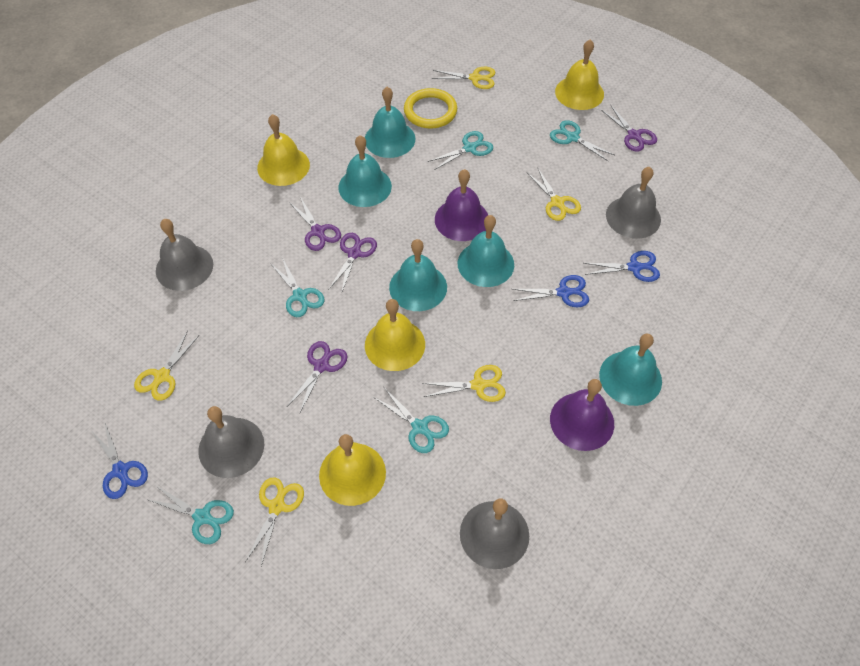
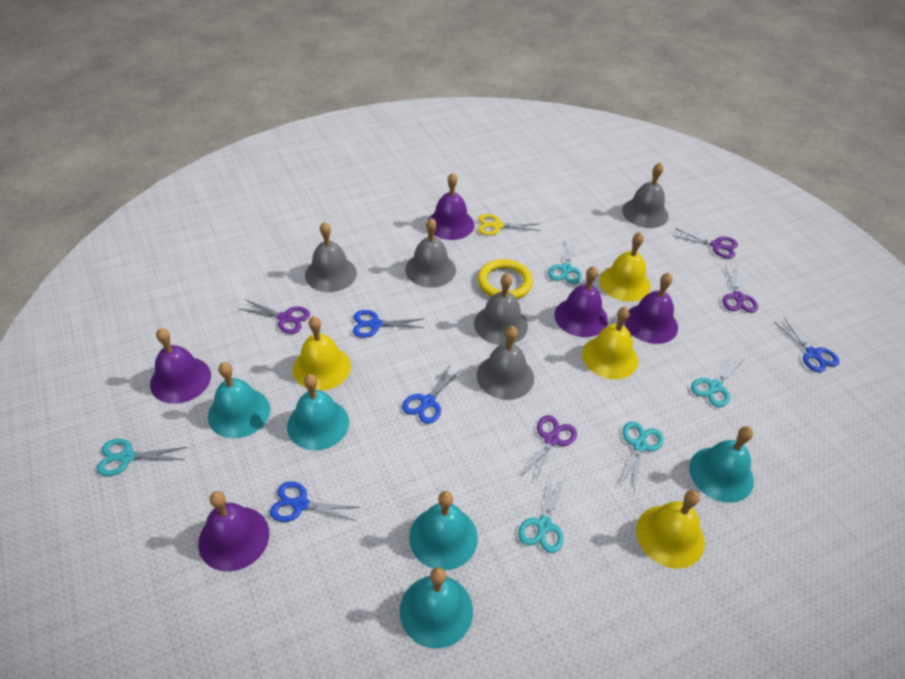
blue scissors: [91,423,148,499] [513,275,589,308] [584,251,660,282] = 3 -> [270,481,361,522] [353,310,425,338] [402,365,462,424] [774,318,840,372] = 4
grey bell: [156,219,213,291] [198,406,264,478] [460,499,529,569] [606,167,661,239] = 4 -> [305,222,357,292] [405,218,456,288] [474,273,528,345] [477,326,534,400] [622,162,669,228] = 5
purple bell: [435,169,488,241] [550,379,614,451] = 2 -> [150,328,211,404] [198,491,269,572] [428,173,474,240] [554,266,608,337] [625,273,678,344] = 5
yellow scissors: [134,331,199,401] [245,477,304,566] [422,365,506,402] [432,67,495,89] [527,169,581,221] = 5 -> [478,214,541,235] = 1

